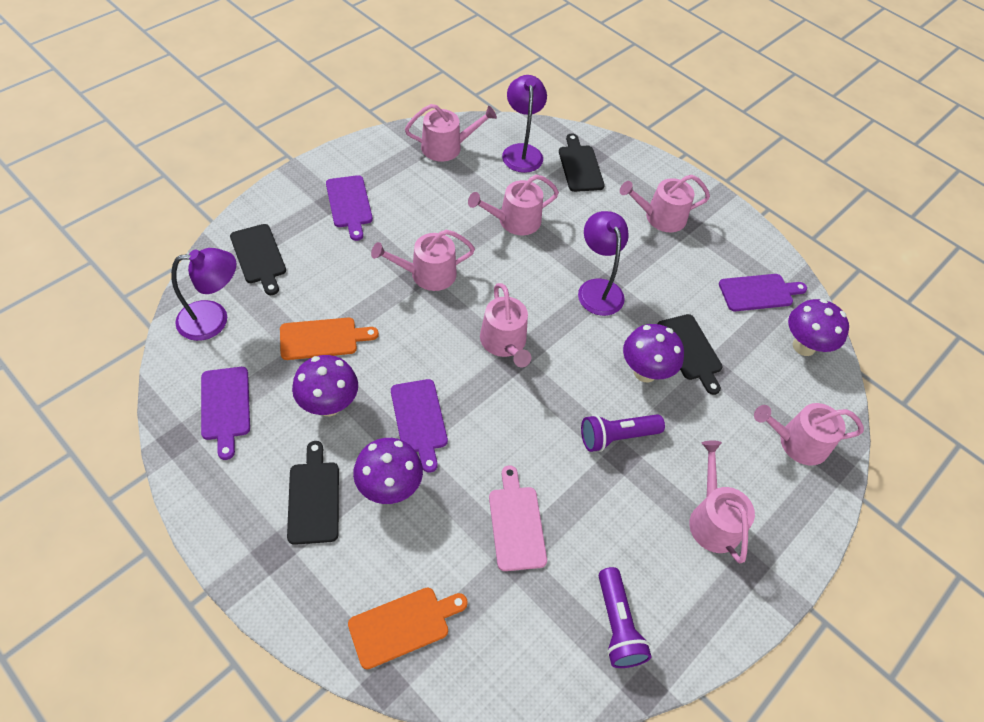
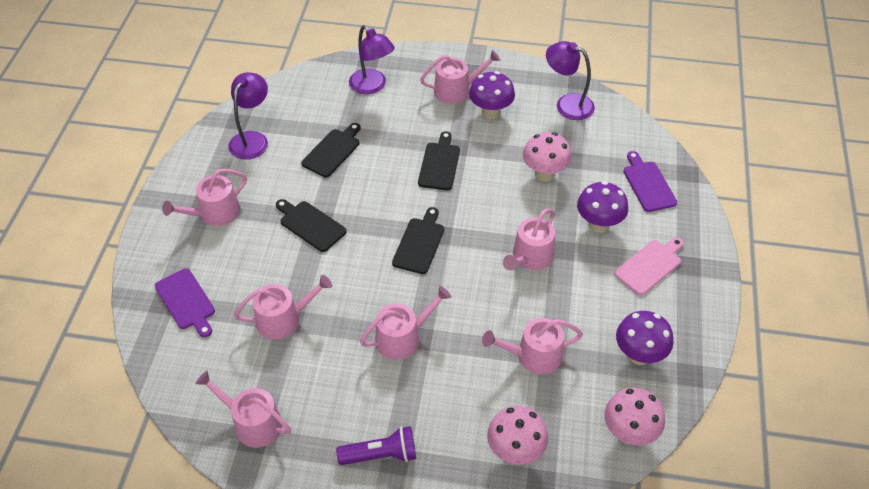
orange cutting board: [280,318,379,360] [348,587,468,669] = 2 -> none = 0
pink mushroom: none = 0 -> [487,406,548,465] [523,132,572,182] [604,387,665,446] = 3
purple cutting board: [201,367,250,460] [326,175,373,241] [391,379,448,473] [719,274,807,311] = 4 -> [155,268,215,338] [623,151,677,212] = 2
purple flashlight: [581,414,665,452] [599,567,651,668] = 2 -> [336,426,416,465] = 1
purple mushroom: [292,355,358,416] [353,438,423,504] [623,324,684,382] [788,299,849,356] = 4 -> [469,71,515,119] [577,181,628,233] [616,311,674,365] = 3

